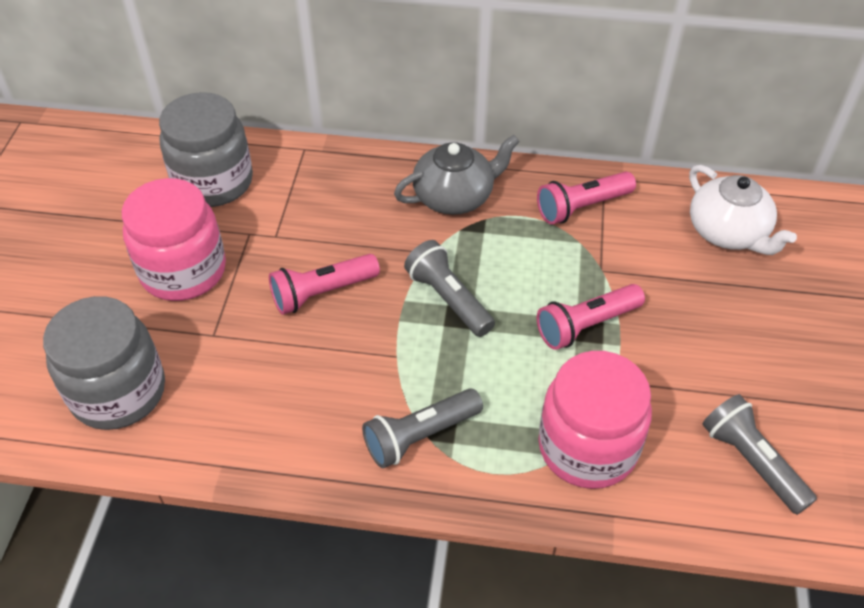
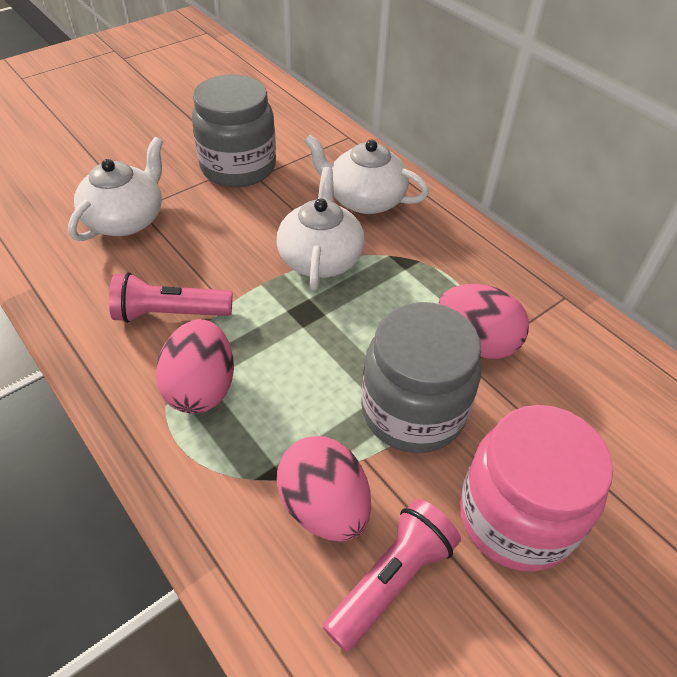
grey flashlight: [362,388,483,468] [404,240,495,337] [702,394,817,515] = 3 -> none = 0
grey teapot: [394,135,520,215] = 1 -> none = 0
pink egg: none = 0 -> [156,319,234,413] [277,436,371,542] [438,284,529,359] = 3
pink flashlight: [269,254,380,315] [537,171,636,225] [537,284,645,350] = 3 -> [109,272,232,323] [323,499,461,652] = 2
pink jar: [122,178,226,301] [538,351,652,489] = 2 -> [459,405,613,571] = 1
white teapot: [689,165,797,255] = 1 -> [68,137,163,241] [277,167,365,290] [304,135,429,214] = 3

